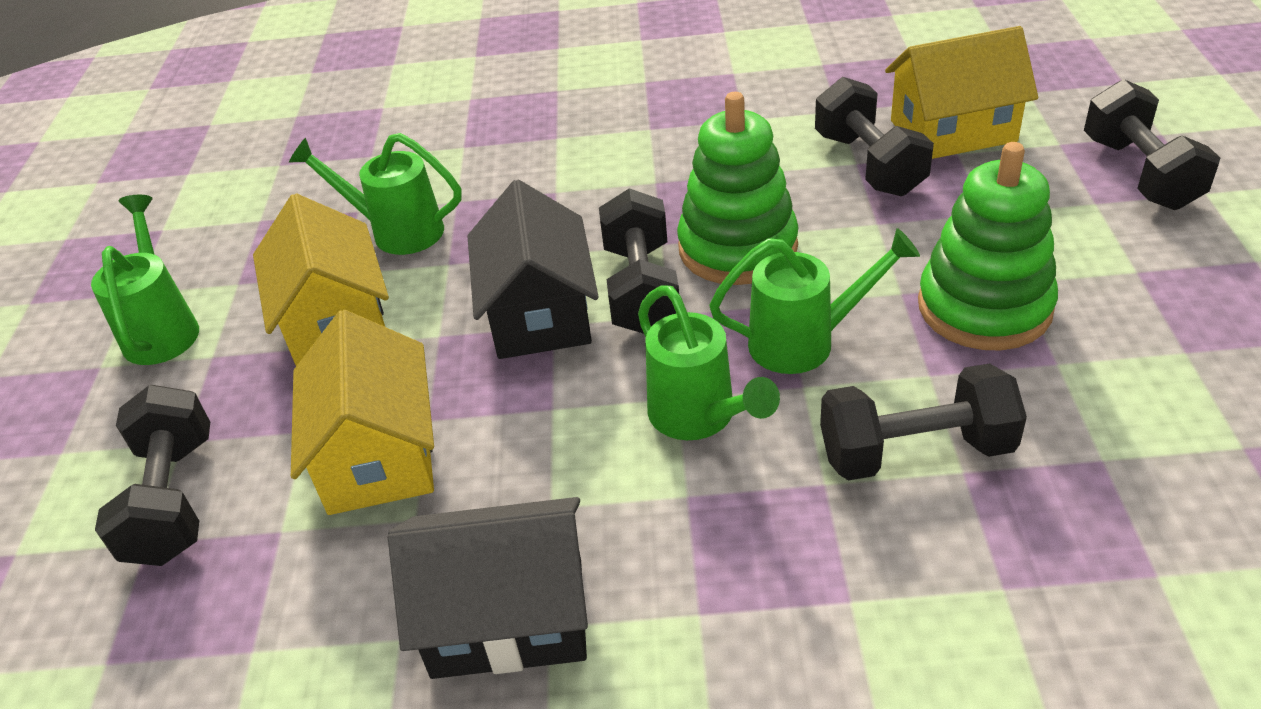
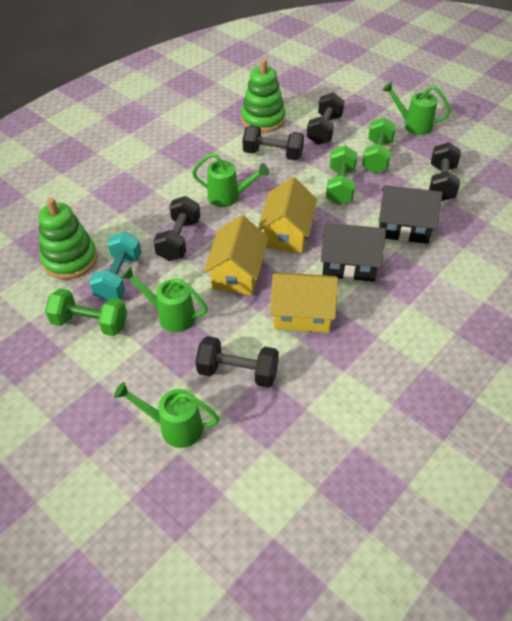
green dumbbell: none = 0 -> [45,289,127,336] [326,146,357,205] [362,117,396,173] = 3
turquoise dumbbell: none = 0 -> [89,232,141,301] = 1

